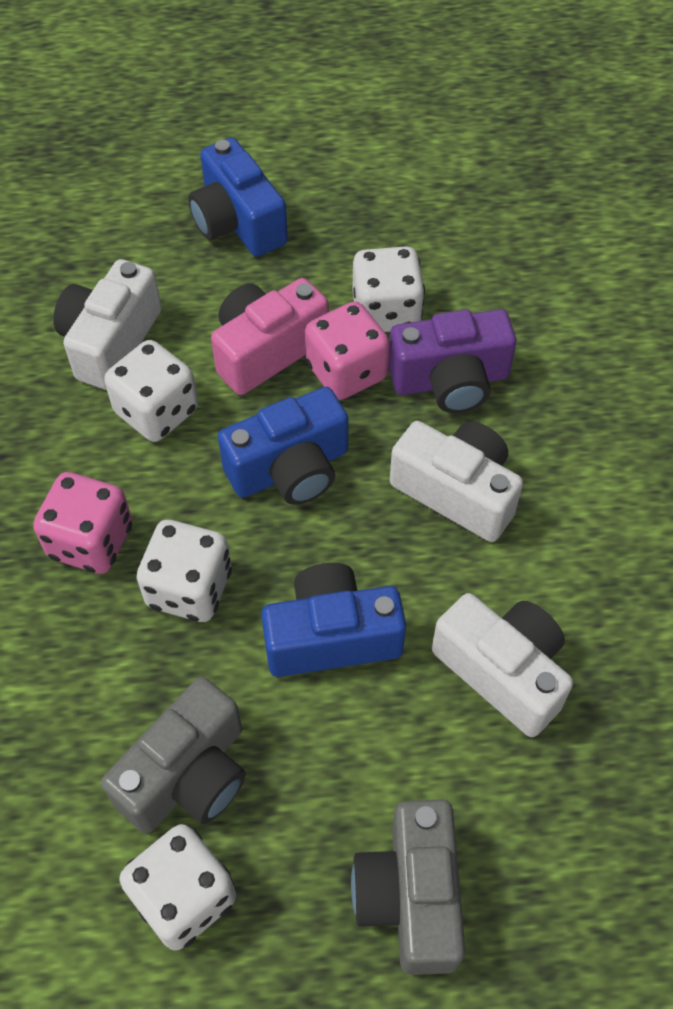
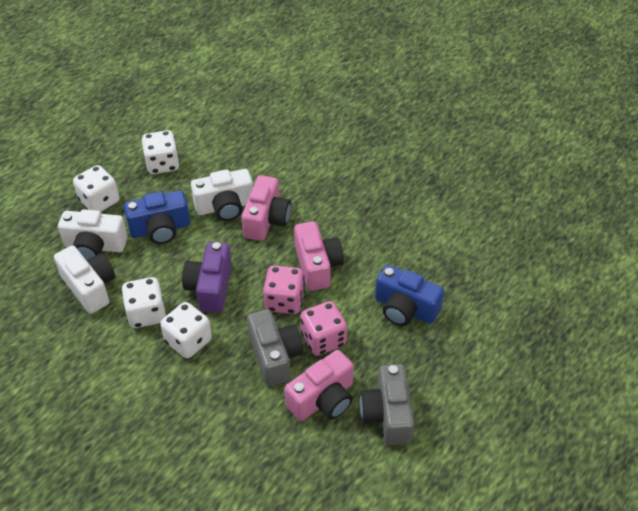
blue camera: [188,138,288,257] [218,387,349,505] [261,563,406,677] = 3 -> [124,190,190,244] [375,265,444,326] = 2
pink camera: [211,278,329,395] = 1 -> [241,175,291,241] [285,350,354,421] [294,221,344,291] = 3

